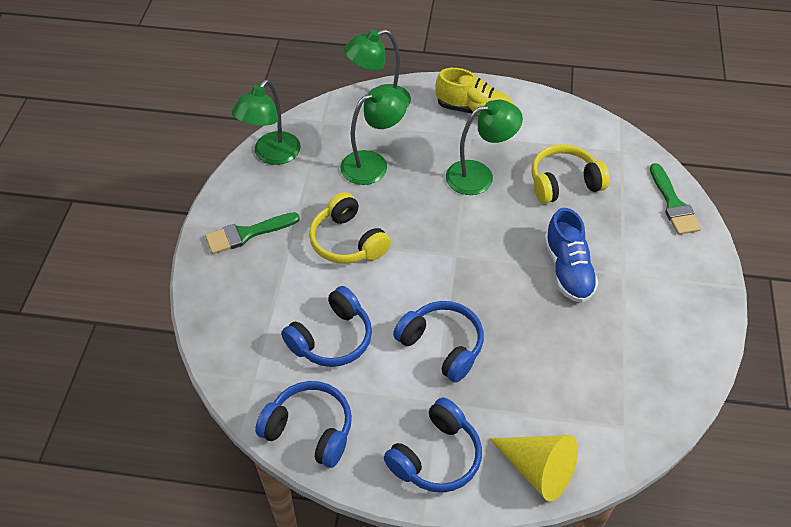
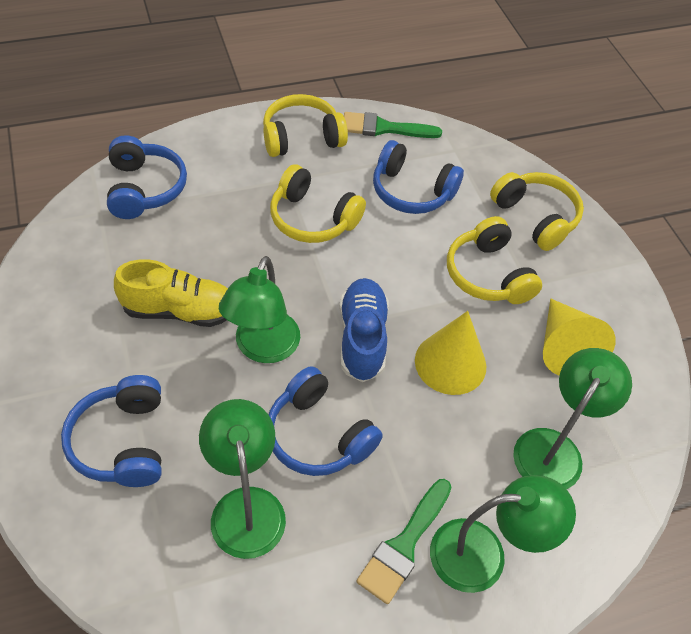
yellow cone: [489,435,578,501] = 1 -> [415,311,486,395] [543,299,616,376] = 2
yellow headphones: [309,192,391,264] [532,144,610,204] = 2 -> [263,94,348,157] [270,164,366,243] [447,216,542,304] [490,172,584,251] = 4

